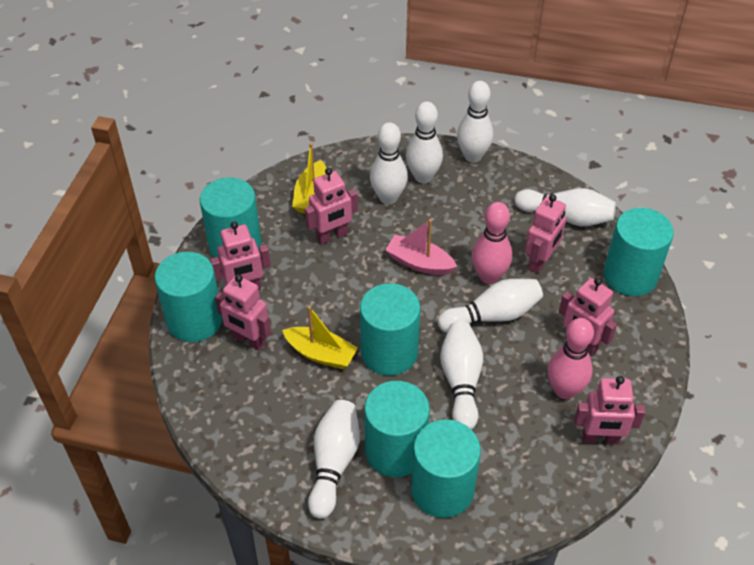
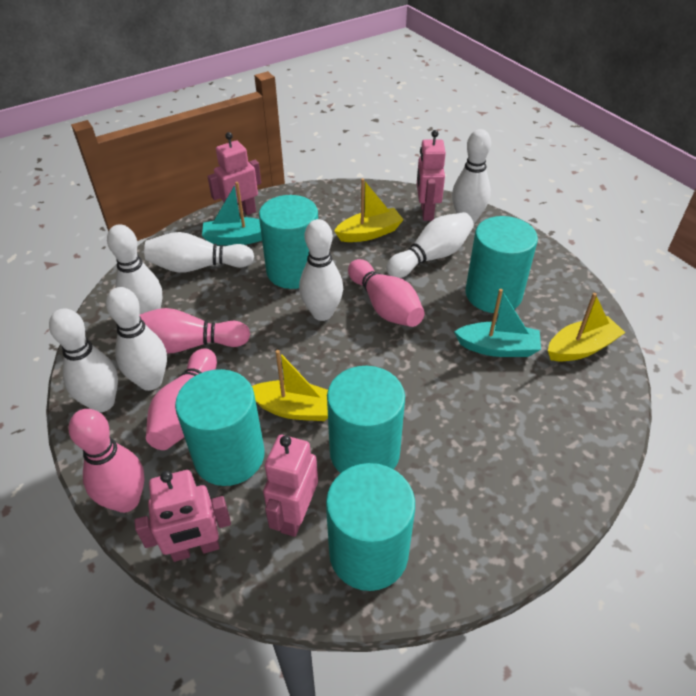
pink boat: [385,219,457,275] = 1 -> none = 0
pink bowling pin: [472,202,512,284] [548,318,594,399] = 2 -> [69,409,145,513] [139,308,250,354] [146,348,217,450] [348,259,425,327] = 4
pink robot: [210,221,271,289] [215,274,271,351] [305,168,358,245] [525,194,566,274] [559,278,617,356] [574,376,645,444] = 6 -> [134,470,231,562] [207,132,261,216] [263,435,318,537] [417,130,446,221] = 4
turquoise boat: none = 0 -> [202,182,262,245] [454,289,541,357] = 2
turquoise cylinder: [155,252,223,342] [200,177,261,258] [360,283,420,375] [364,381,430,477] [411,419,481,518] [604,208,674,296] = 6 -> [175,369,265,486] [259,195,318,289] [326,463,415,591] [327,366,405,473] [466,216,538,313] = 5
yellow boat: [282,306,358,369] [292,143,327,213] = 2 -> [252,350,328,421] [334,178,404,242] [548,293,625,361] = 3

